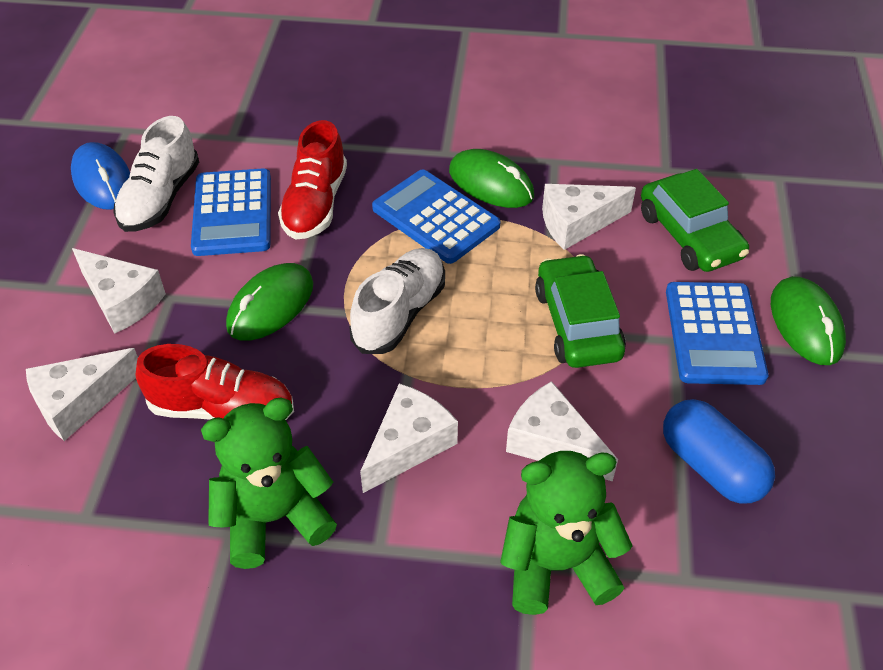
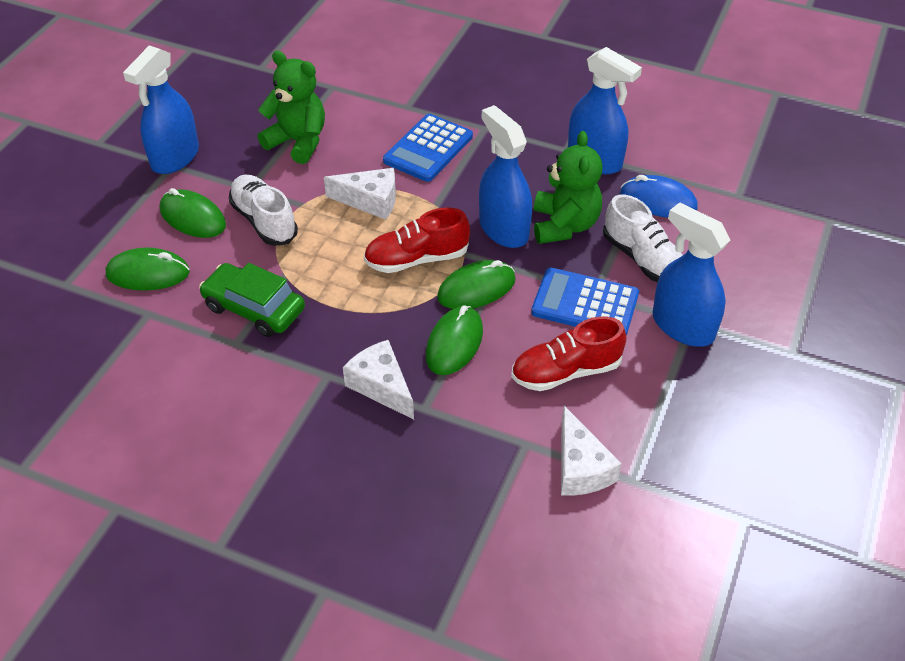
blue calculator: [191,168,271,256] [372,169,500,264] [666,282,768,385] = 3 -> [383,114,473,182] [531,268,639,336] = 2
blue capsule: [663,399,775,504] = 1 -> none = 0
blue spray bottle: none = 0 -> [123,45,199,174] [479,105,532,248] [568,47,642,174] [652,202,730,347] = 4
green car: [535,254,626,368] [641,169,749,272] = 2 -> [199,263,305,337] = 1
green mouse: [226,263,313,341] [449,149,534,208] [771,276,846,365] = 3 -> [106,248,190,291] [160,188,226,238] [426,305,483,375] [437,260,516,309] = 4
white cheese: [26,348,138,441] [72,248,166,334] [360,383,458,493] [506,381,618,481] [542,184,636,250] = 5 -> [324,168,396,220] [343,340,414,420] [561,406,622,496] = 3

